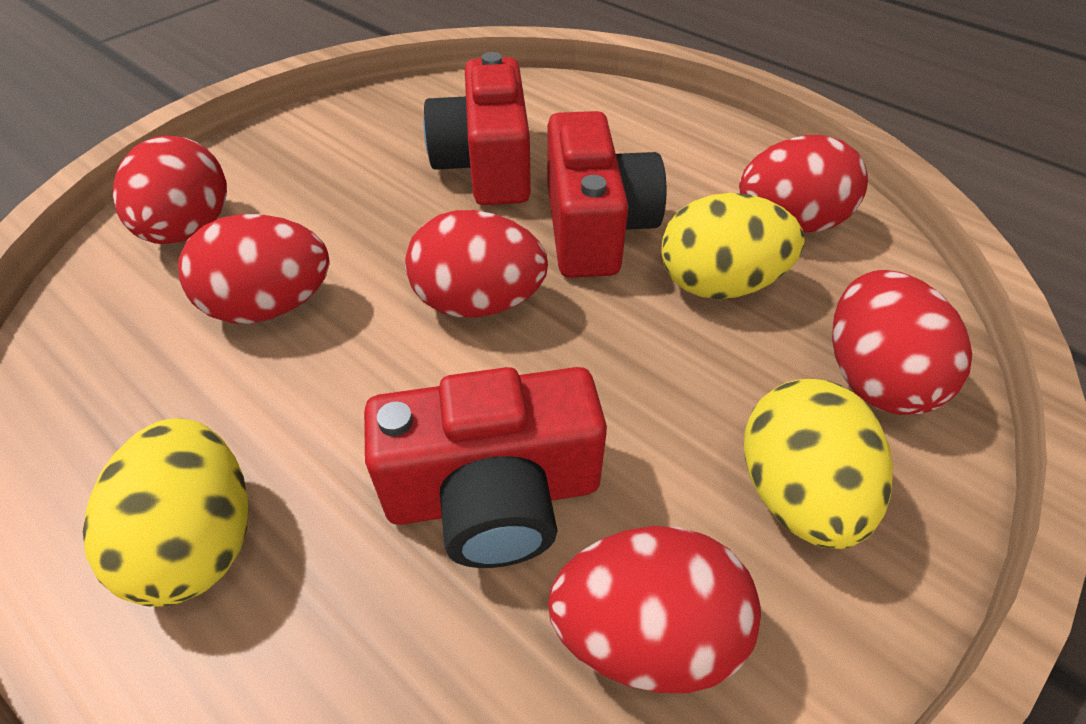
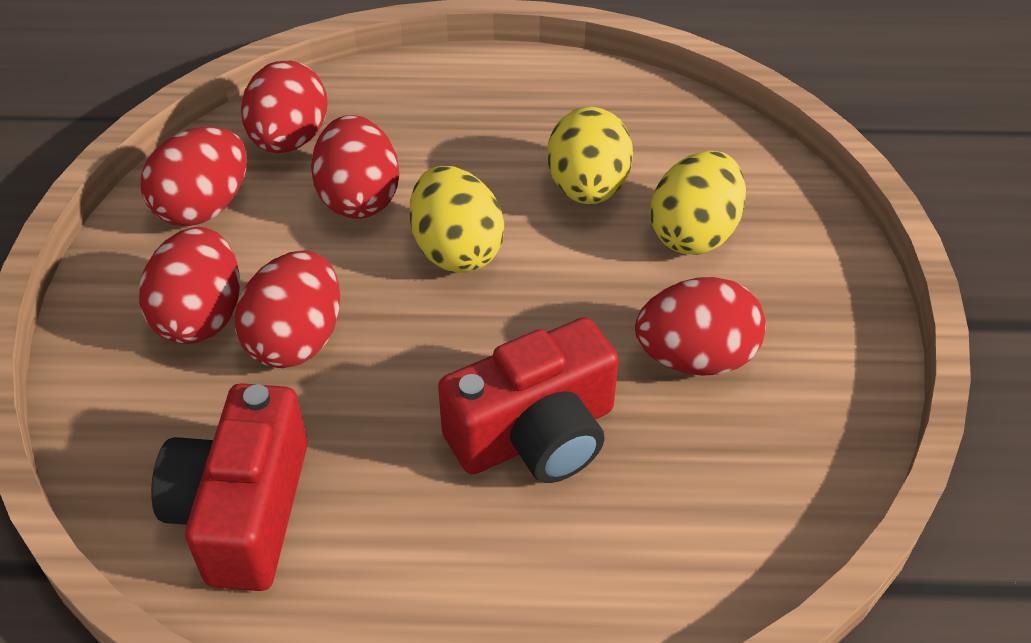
red camera: [364,367,607,568] [423,52,531,205] [547,111,666,278] = 3 -> [151,383,308,591] [438,317,619,483] = 2

